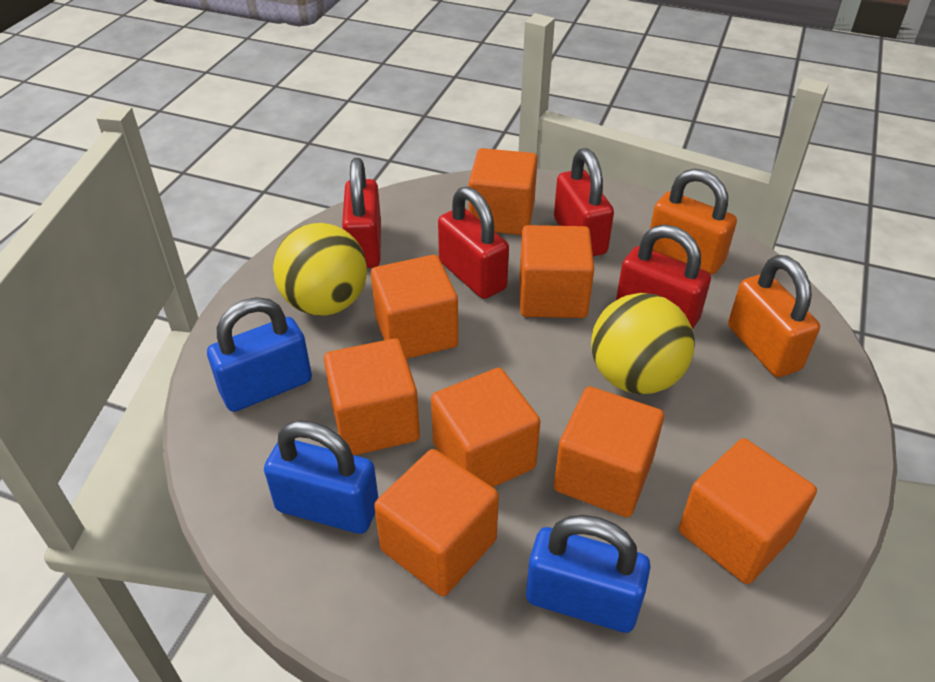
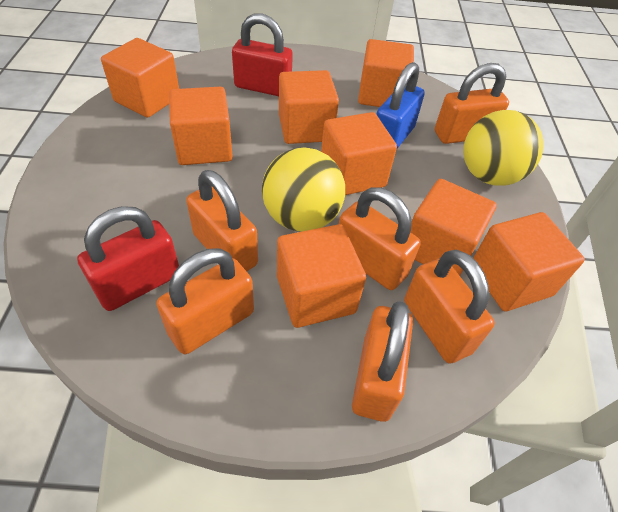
blue padlock: [207,297,312,412] [264,420,378,534] [526,515,651,633] = 3 -> [376,62,425,150] = 1
orange padlock: [650,169,737,274] [728,255,820,377] = 2 -> [156,248,254,354] [186,170,258,271] [339,187,421,290] [352,301,413,422] [404,249,495,364] [435,63,509,144] = 6
red padlock: [342,158,381,268] [438,186,509,299] [554,148,614,256] [616,224,711,329] = 4 -> [77,206,179,311] [232,13,293,96] = 2

